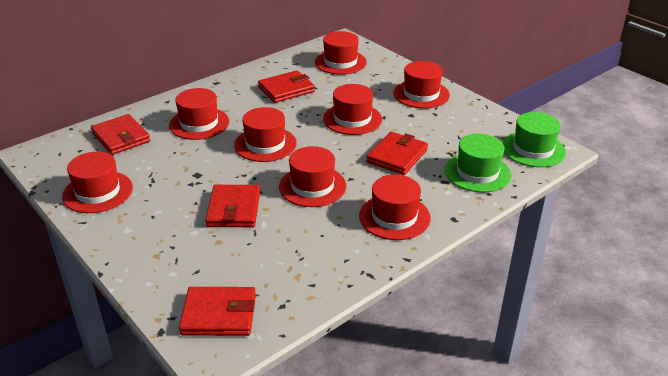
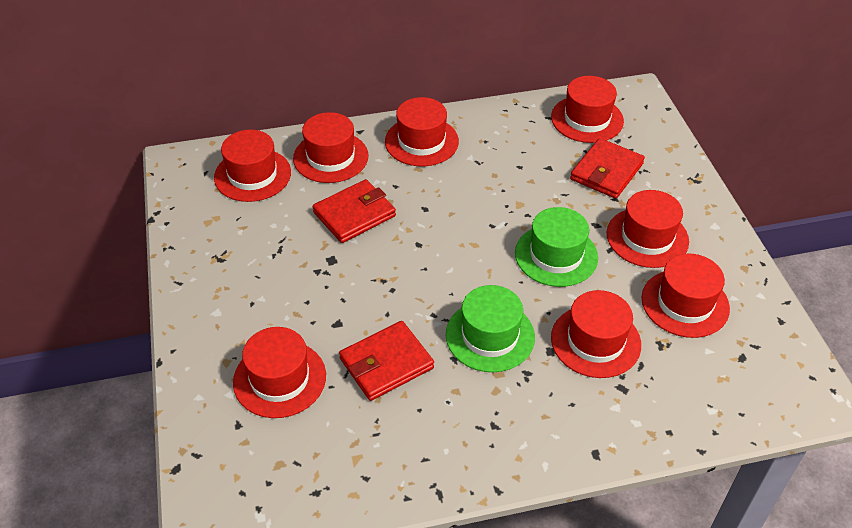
red wallet: [91,114,150,155] [179,287,256,336] [205,185,260,227] [258,70,315,103] [366,132,428,175] = 5 -> [313,179,396,243] [339,321,434,401] [570,138,645,199] = 3

